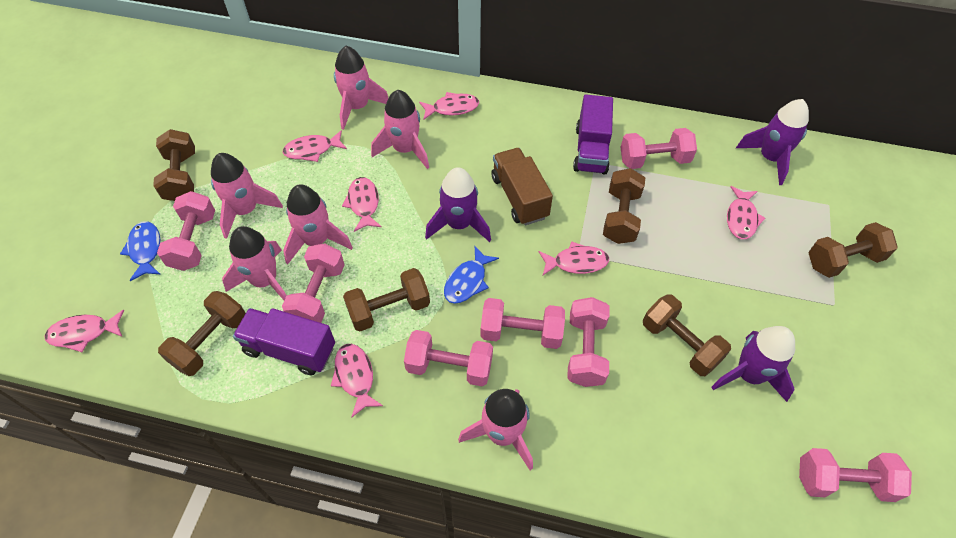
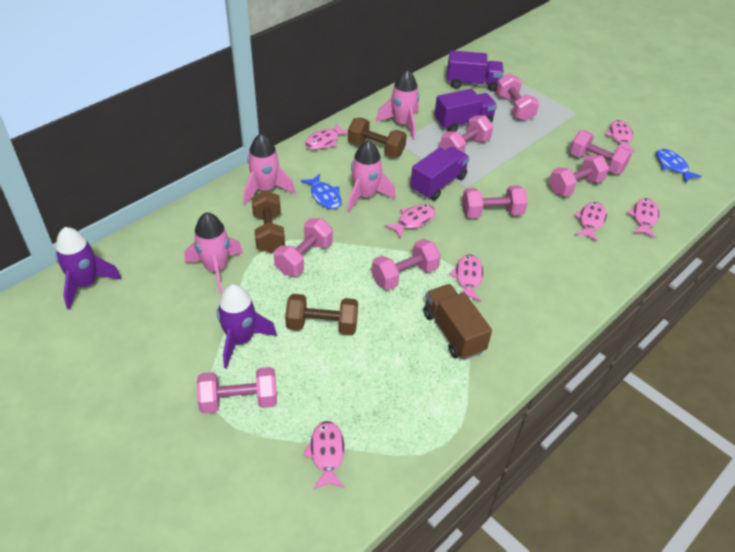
brown dumbbell: [153,129,195,201] [158,291,246,376] [343,268,430,332] [603,168,645,244] [643,294,731,376] [809,222,898,278] = 6 -> [251,191,285,253] [285,294,358,335] [348,118,407,158] = 3
pink dumbbell: [157,191,215,271] [282,243,345,323] [404,330,493,387] [480,298,565,349] [567,297,609,387] [620,128,697,169] [799,448,912,502] = 7 -> [197,367,277,414] [274,218,333,276] [372,239,441,290] [440,115,493,153] [462,185,528,218] [496,73,539,121] [549,154,609,197] [570,130,632,174] = 8
pink rocket: [211,153,283,239] [222,226,287,300] [283,184,353,264] [334,46,388,130] [371,90,429,169] [458,389,533,470] = 6 -> [184,212,243,294] [243,133,295,205] [347,140,396,213] [376,69,419,140] = 4
purple rocket: [425,167,491,242] [711,326,795,402] [736,99,809,185] = 3 -> [55,227,122,310] [217,284,277,369] = 2
purple truck: [233,308,335,375] [573,95,613,174] = 2 -> [410,147,470,200] [434,89,497,131] [447,50,504,92] = 3

